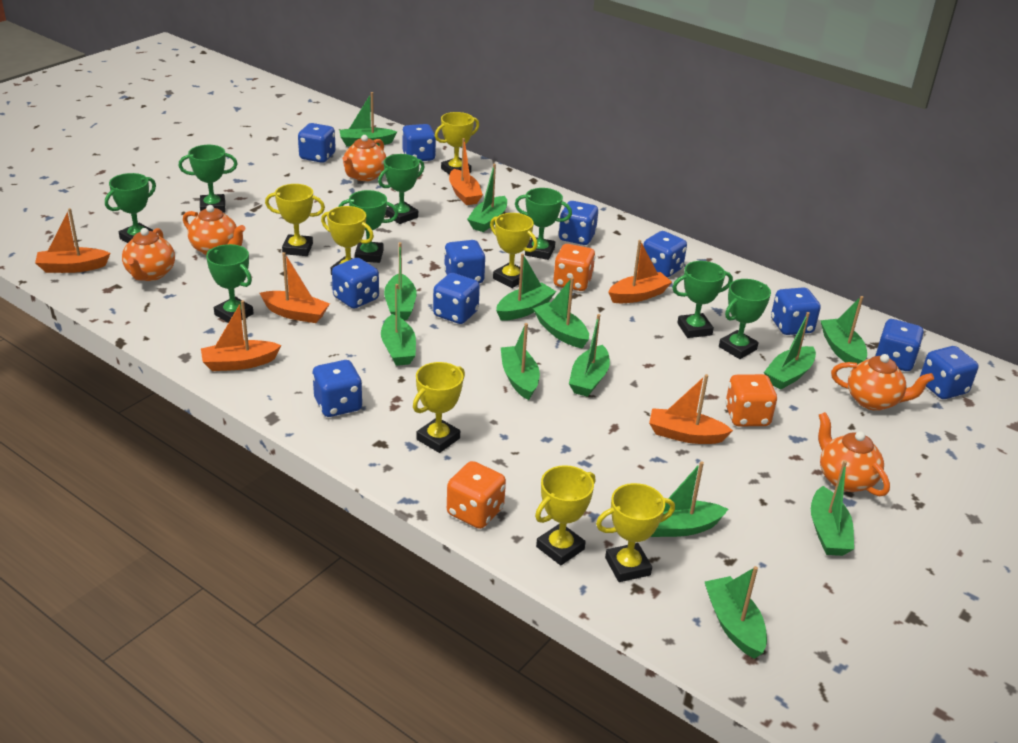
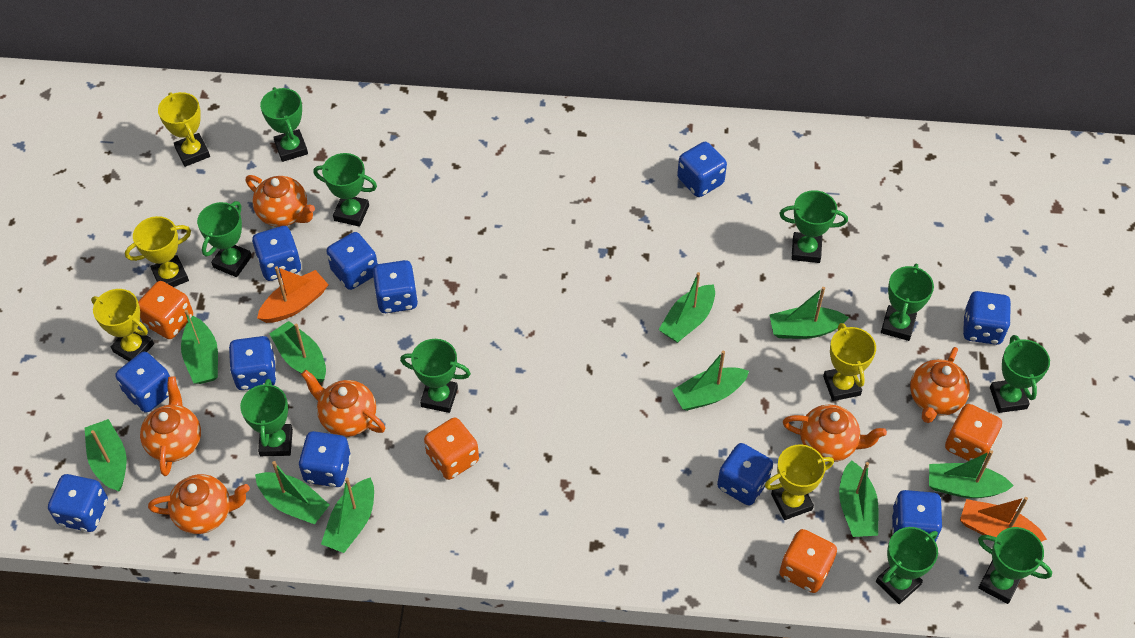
green boat: [339,92,397,146] [381,284,416,366] [384,242,417,320] [467,164,507,232] [496,254,556,321] [501,323,540,400] [533,277,589,349] [569,314,610,397] [651,461,728,537] [705,566,767,659] [764,312,816,390] [811,461,854,556] [820,296,867,364] = 13 -> [85,419,126,492] [181,310,218,384] [255,461,329,525] [269,321,326,382] [321,477,374,553] [659,272,715,343] [672,351,749,411] [770,287,849,339] [839,460,878,537] [929,450,1014,498] = 10
green trophy: [105,173,156,243] [179,145,238,213] [206,244,254,323] [339,190,399,263] [378,154,425,224] [515,188,572,260] [672,261,733,338] [719,279,771,359] = 8 -> [197,201,252,277] [240,379,293,456] [260,87,308,162] [313,153,377,227] [400,339,471,413] [779,190,848,263] [876,527,938,604] [881,264,934,341] [978,527,1052,604] [990,335,1050,413] = 10
orange boat: [35,208,110,273] [201,300,281,371] [260,252,330,323] [449,138,483,205] [608,240,672,303] [649,374,733,444] = 6 -> [257,266,329,323] [960,497,1047,542] = 2
orange dice: [447,461,506,529] [553,244,595,291] [725,374,777,426] = 3 -> [138,281,193,339] [424,418,479,480] [779,529,837,593] [945,404,1002,461] = 4
orange teapot: [122,228,175,281] [183,205,246,255] [342,135,386,181] [818,412,890,496] [831,354,934,411] = 5 -> [140,376,201,476] [148,474,250,534] [245,175,315,227] [301,370,385,437] [783,405,887,462] [910,347,970,423] = 6
yellow trophy: [265,184,325,256] [321,206,374,275] [413,362,465,453] [435,112,479,175] [490,213,538,288] [535,465,595,565] [596,483,675,582] = 7 -> [91,289,154,361] [125,216,191,287] [158,92,210,167] [765,445,834,520] [823,323,876,401] = 5

